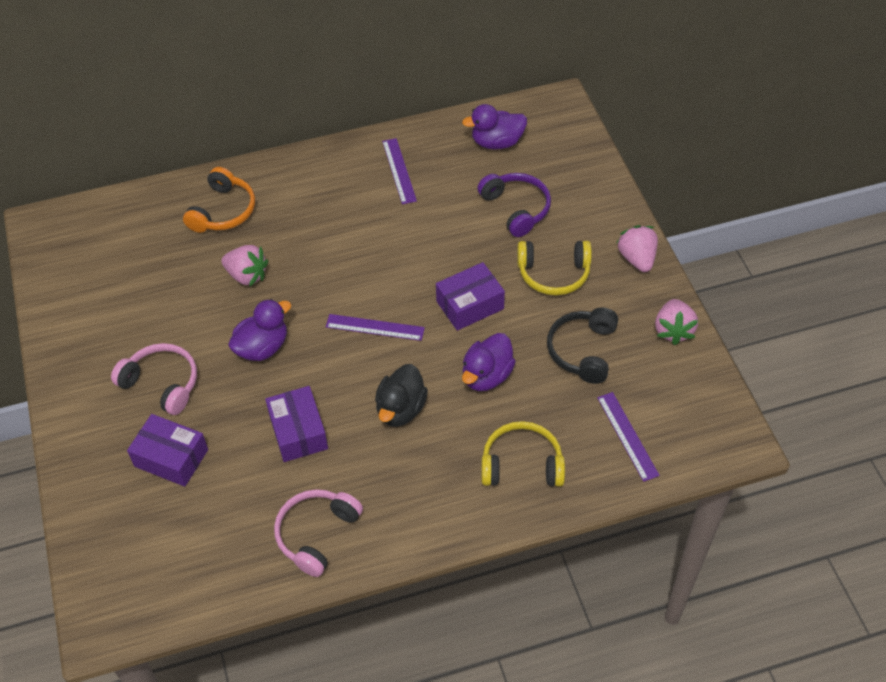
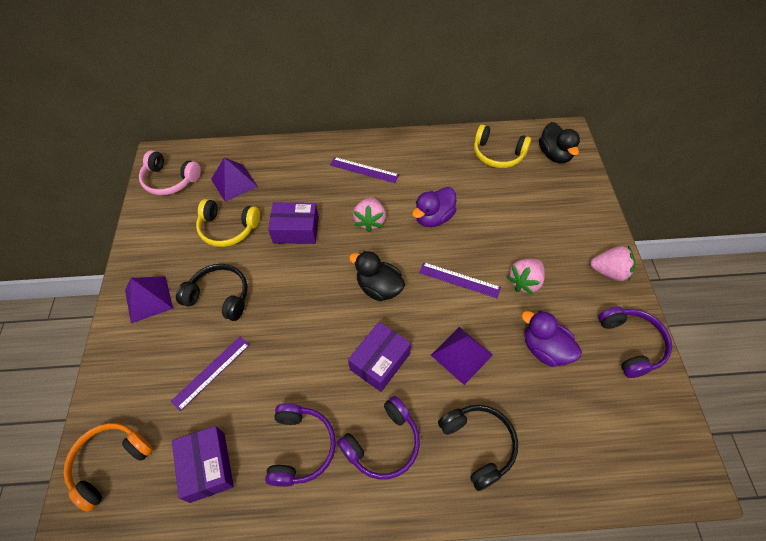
black duck: [375,364,428,427] = 1 -> [349,251,405,301] [539,122,580,163] = 2
black headphones: [547,308,618,384] = 1 -> [176,264,248,321] [438,405,518,491] = 2
pink headphones: [111,343,197,415] [274,489,363,577] = 2 -> [139,150,201,195] = 1
purple duck: [228,299,291,361] [462,104,527,150] [462,333,516,391] = 3 -> [412,187,457,227] [521,310,582,367] = 2
purple headphones: [477,173,551,237] = 1 -> [265,403,336,487] [337,396,420,480] [598,307,672,378] = 3
purple pyramid: none = 0 -> [125,276,173,323] [211,157,258,202] [431,327,493,385] = 3

